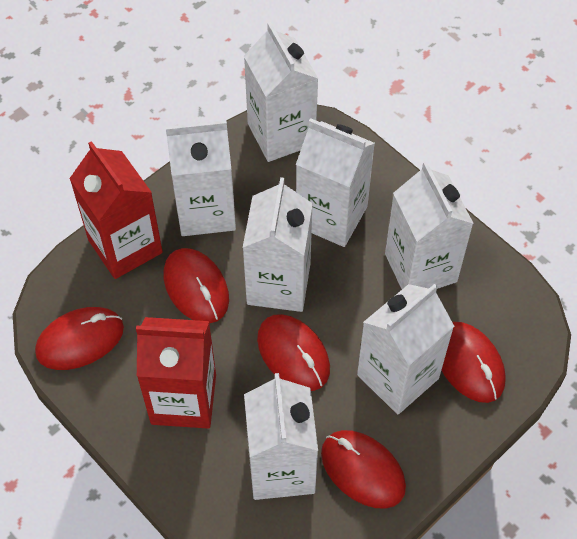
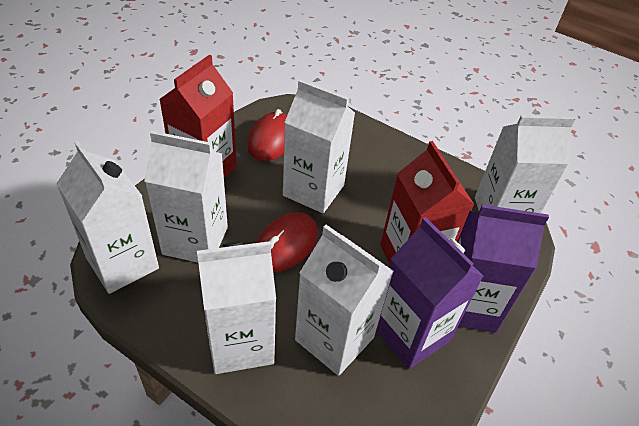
purple carton: none = 0 -> [376,217,484,369] [457,205,549,333] = 2
red mouse: [35,307,124,370] [164,248,229,323] [257,314,330,391] [321,430,406,509] [442,322,506,403] = 5 -> [247,109,287,161] [256,212,318,272] = 2
white carton: [166,120,236,236] [243,177,313,312] [244,22,318,162] [244,373,318,500] [296,118,375,247] [357,284,454,414] [385,161,474,289] = 7 -> [56,141,159,294] [144,131,228,263] [197,241,276,374] [283,80,355,213] [295,225,394,376] [475,115,575,213] = 6

